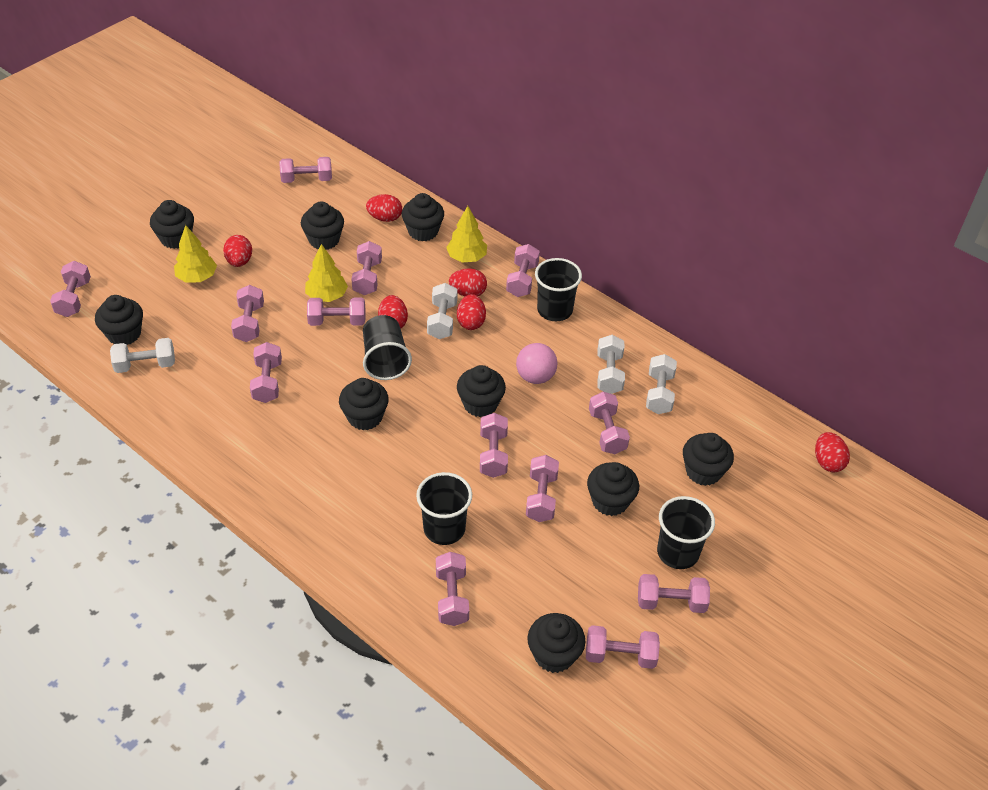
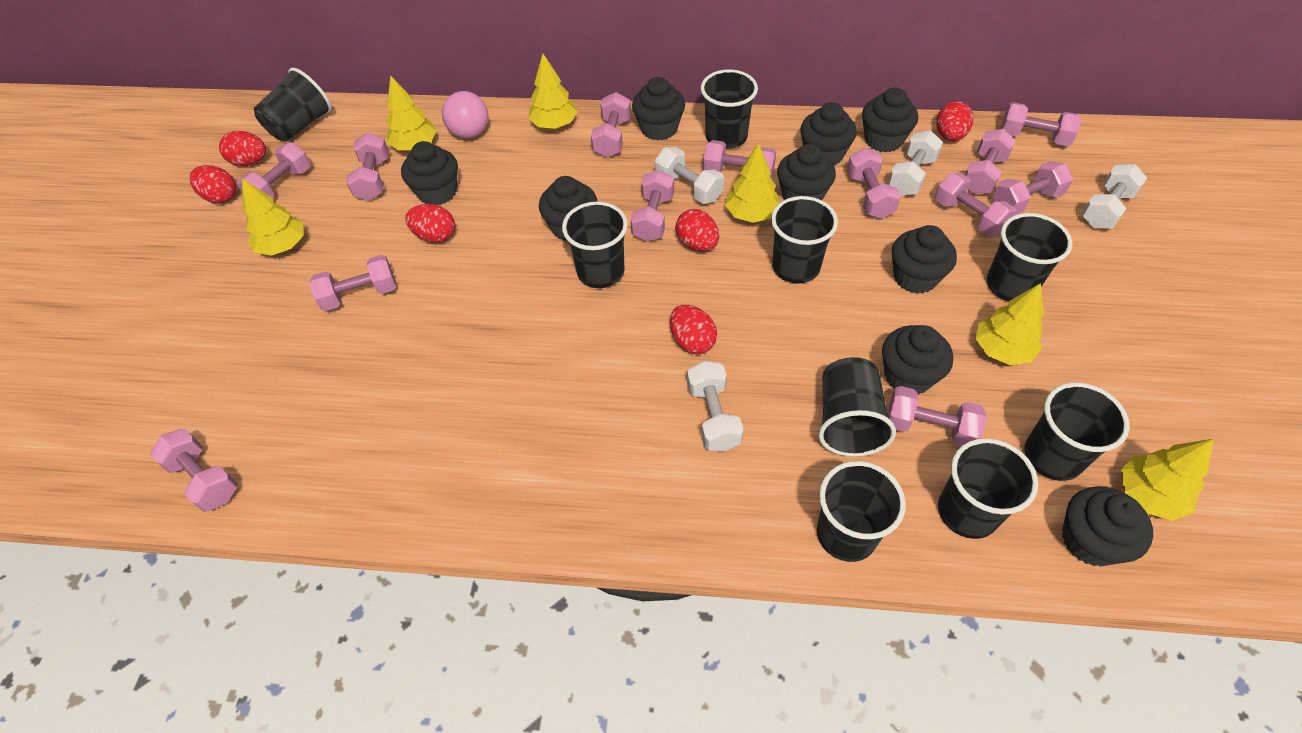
black cup: [363,315,412,380] [416,472,472,545] [535,258,582,321] [657,496,715,569] = 4 -> [254,68,332,142] [562,202,628,288] [701,69,758,149] [771,196,838,283] [817,461,906,562] [818,357,896,457] [938,438,1038,539] [986,213,1073,301] [1025,382,1130,481] = 9
yellow tree: [174,225,217,283] [305,244,348,302] [446,206,487,263] = 3 -> [242,178,304,256] [386,75,437,150] [528,54,578,129] [725,143,780,223] [976,283,1044,365] [1121,439,1214,521] = 6

